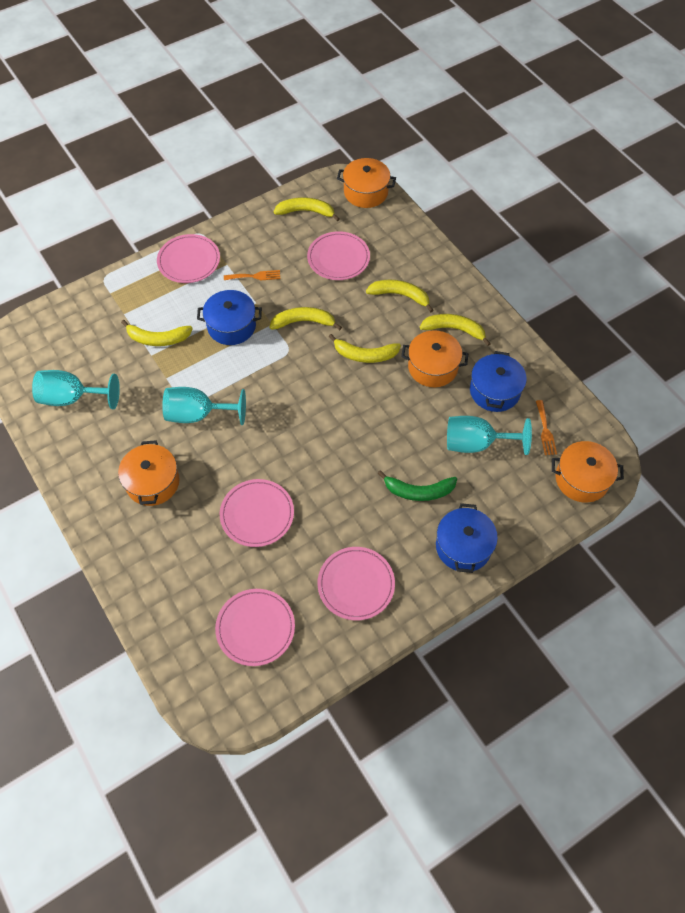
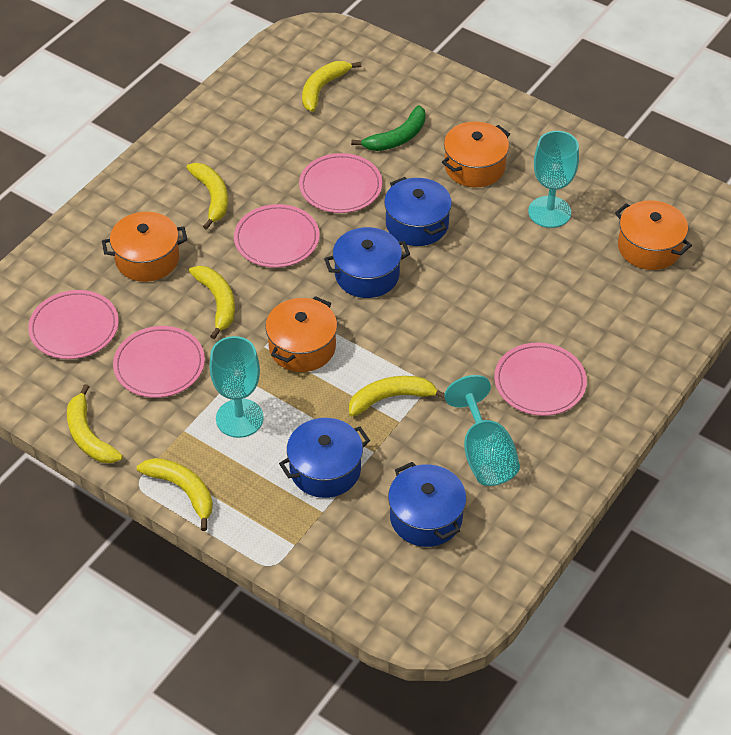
blue pot: [197,290,262,345] [436,503,498,573] [470,351,527,412] = 3 -> [279,418,370,498] [324,227,410,298] [384,177,452,246] [388,462,466,547] = 4
orange fork: [224,270,280,280] [536,400,557,455] = 2 -> none = 0

